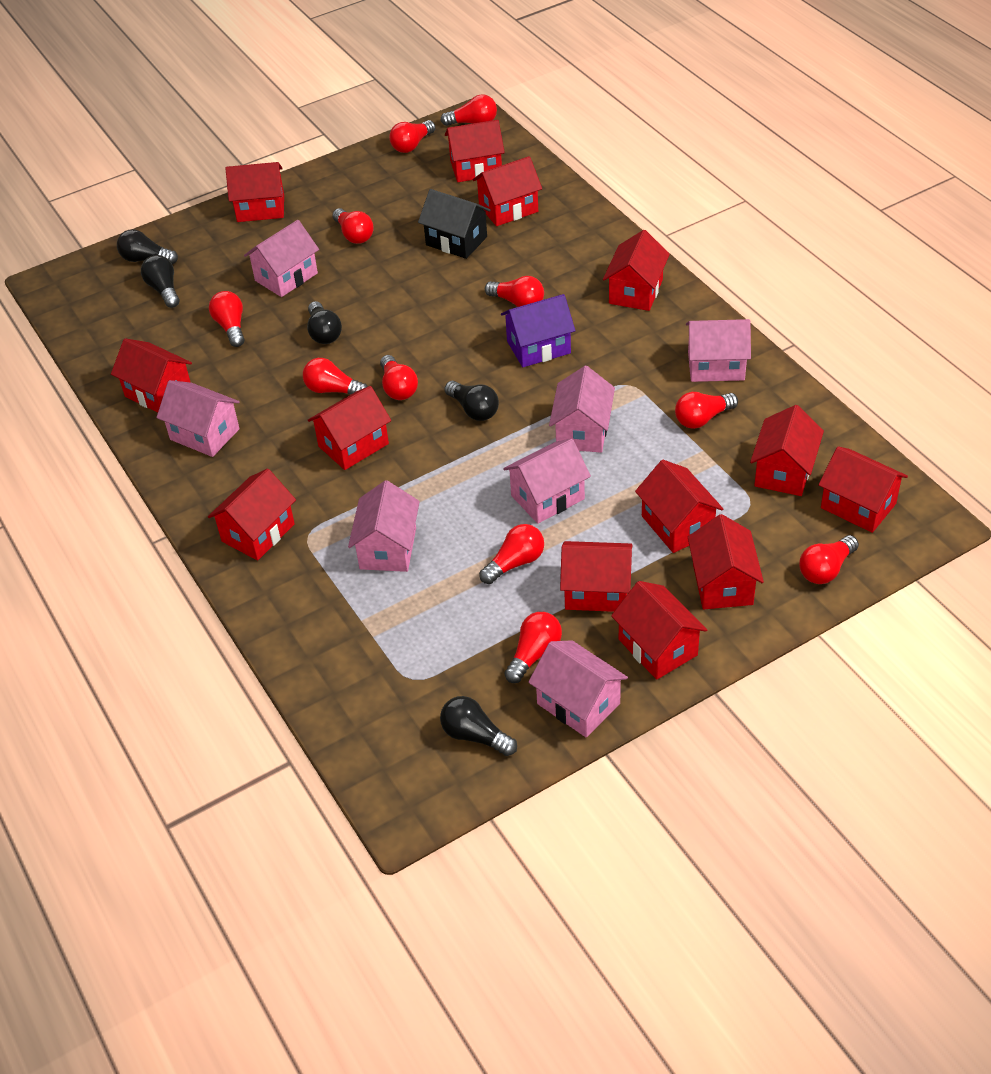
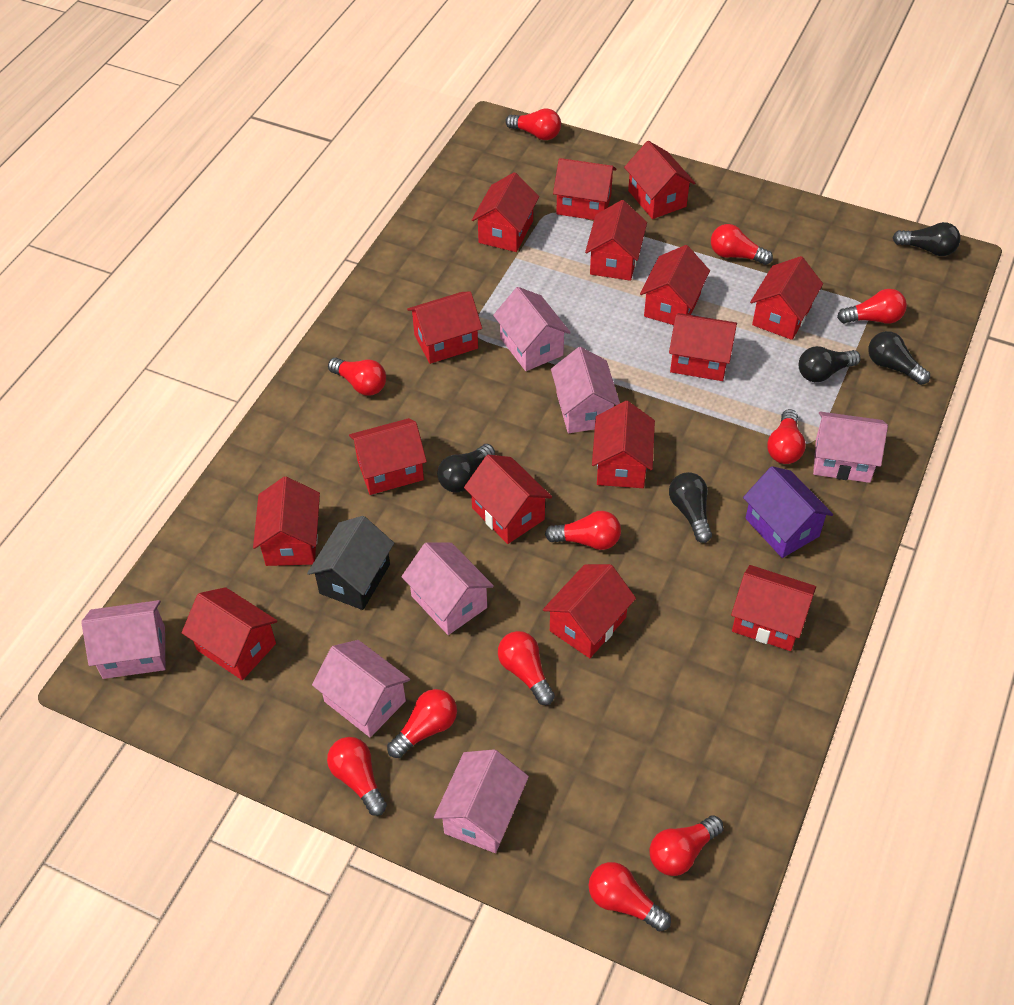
red house: [111,338,192,413] [208,469,296,560] [225,162,284,222] [308,386,391,470] [445,120,505,182] [473,156,542,226] [560,541,632,612] [603,230,670,311] [611,581,707,680] [635,460,723,553] [688,514,764,609] [750,405,824,496] [818,446,908,533] = 13 -> [182,587,278,680] [253,476,320,566] [349,418,427,495] [407,291,482,364] [464,454,552,544] [472,172,539,252] [543,564,636,658] [553,158,617,220] [585,200,647,281] [592,401,655,488] [624,141,695,219] [640,245,710,325] [669,313,737,381] [731,565,816,651] [750,256,823,340] = 15

